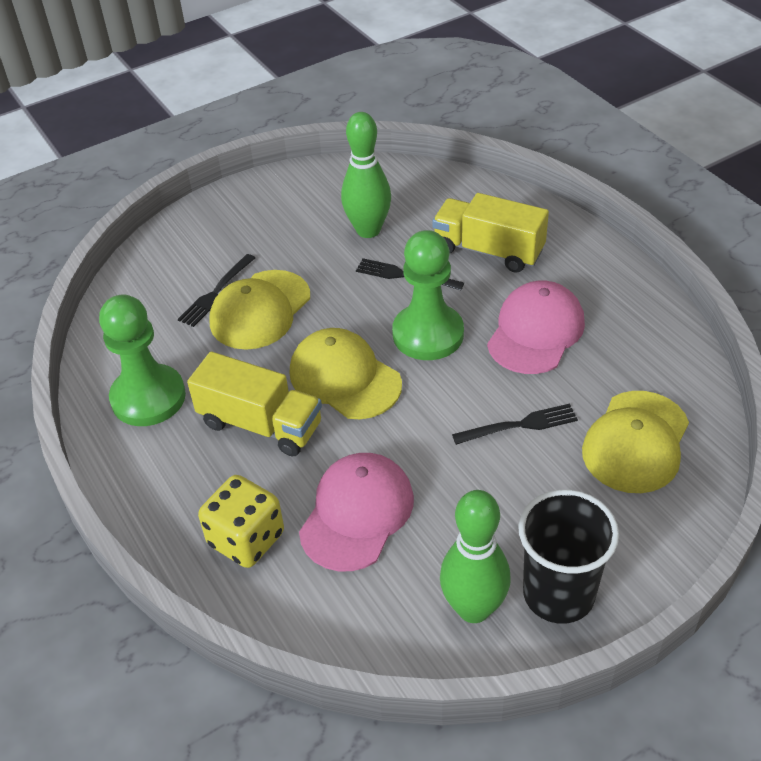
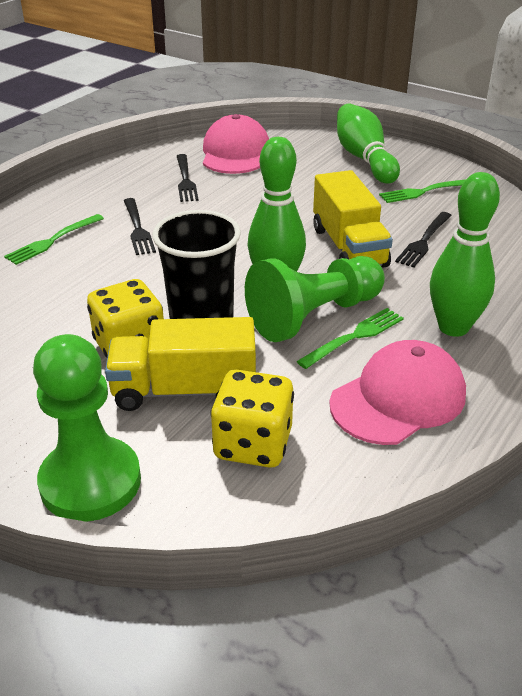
green bowling pin: [341,112,391,238] [440,490,511,623] = 2 -> [248,137,306,272] [337,104,400,184] [430,172,500,337] = 3
green fork: none = 0 -> [4,214,104,265] [297,308,404,369] [379,179,466,203] = 3
yellow cap: [209,270,310,350] [289,328,402,419] [582,391,689,493] = 3 -> none = 0
yellow dice: [198,475,284,568] = 1 -> [87,279,164,358] [210,370,294,468] = 2

